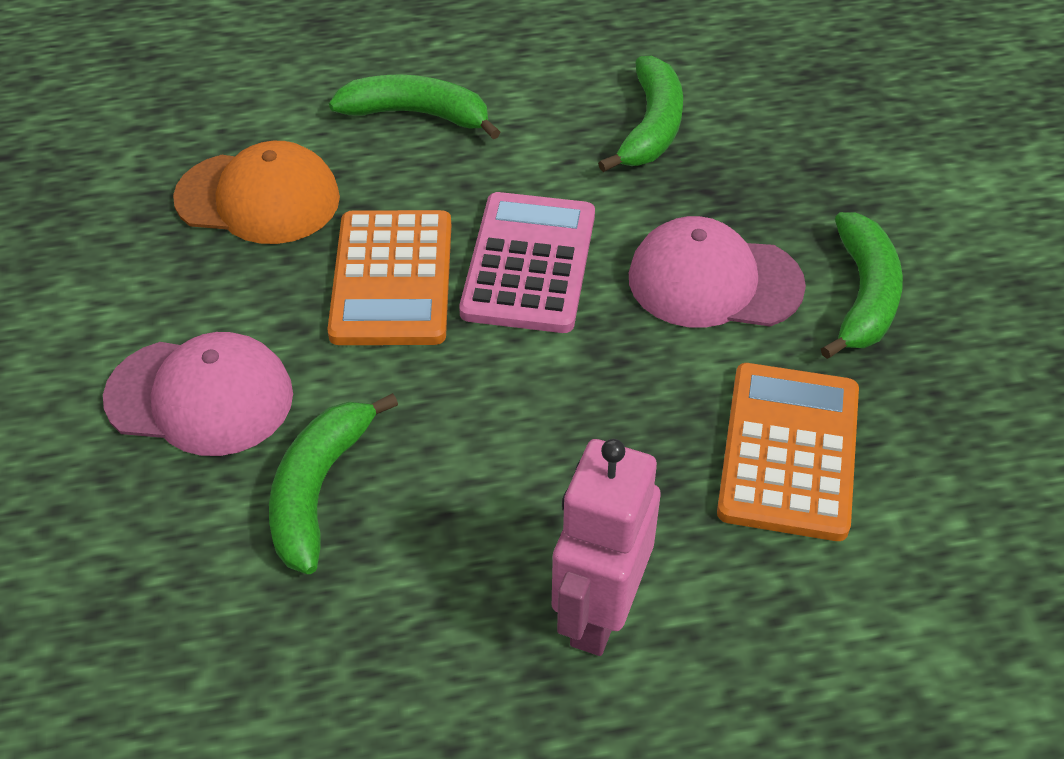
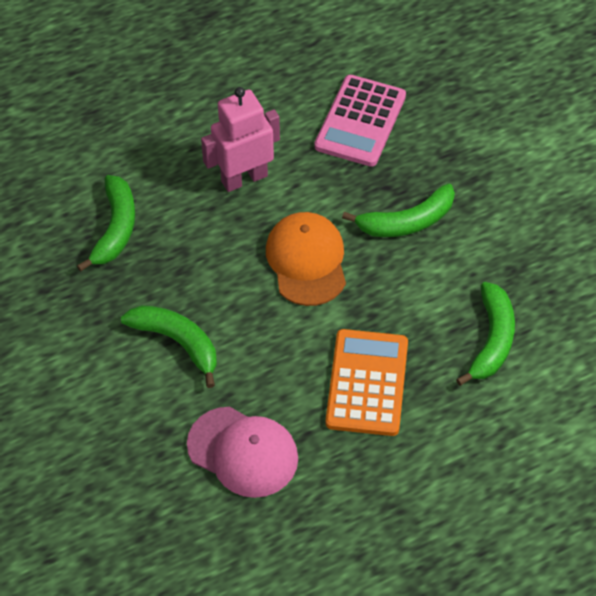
orange calculator: [327,210,451,345] [717,363,859,541] = 2 -> [326,329,408,436] = 1
pink cap: [103,332,293,456] [629,216,806,328] = 2 -> [187,407,298,498] = 1

